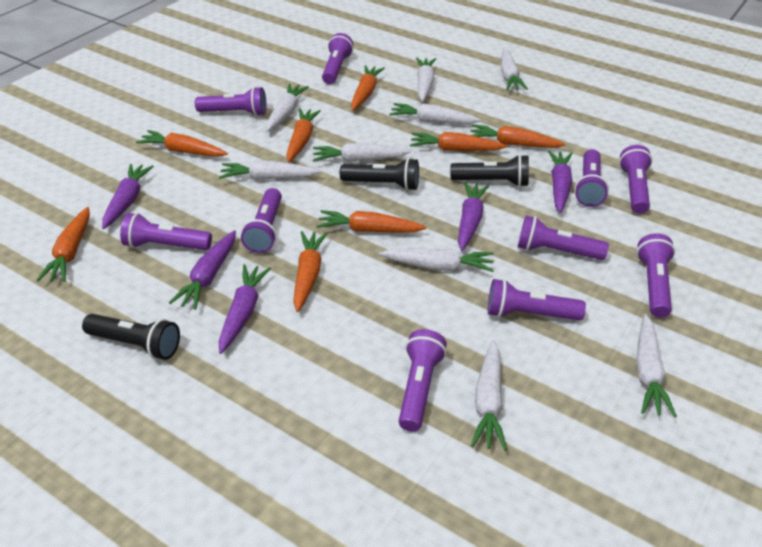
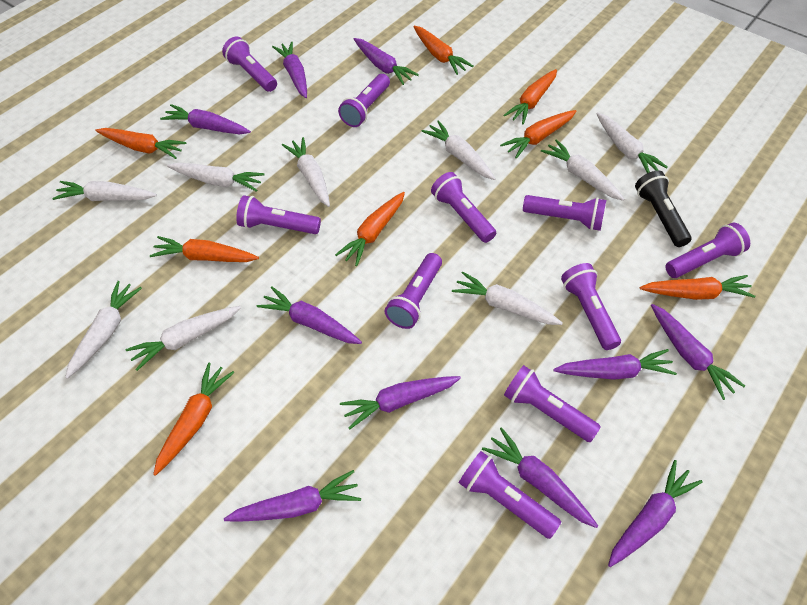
black flashlight: [82,314,180,360] [340,158,419,191] [450,154,529,187] = 3 -> [635,170,692,247] = 1
purple carrot: [102,164,154,229] [169,230,236,310] [219,264,271,354] [458,182,489,251] [548,150,573,213] = 5 -> [160,104,251,134] [224,470,361,522] [257,287,362,344] [272,41,307,98] [340,376,461,429] [354,38,419,85] [482,427,598,528] [553,349,677,380] [608,460,703,567] [651,304,745,400] = 10

